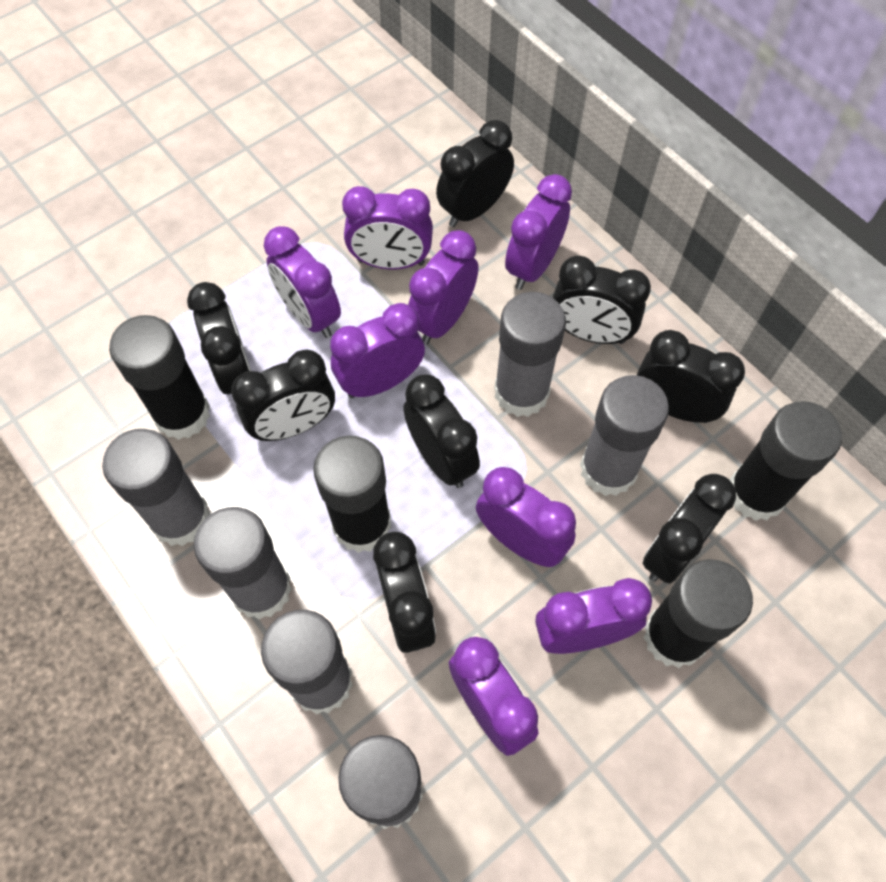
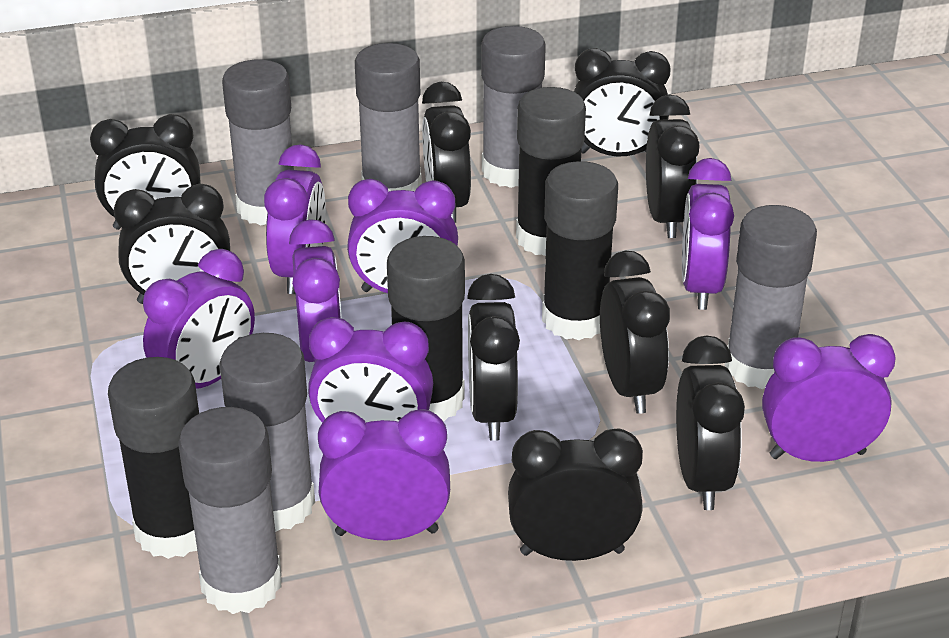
black clock: [187,282,251,394] [231,349,335,441] [373,532,436,653] [403,374,480,488] [436,120,514,227] [553,256,651,344] [637,330,745,423] [643,474,736,584] = 8 -> [90,114,200,230] [114,184,230,304] [422,82,471,223] [467,274,520,441] [508,428,643,561] [574,48,671,156] [600,251,670,414] [646,94,699,238] [676,336,745,510] = 9

